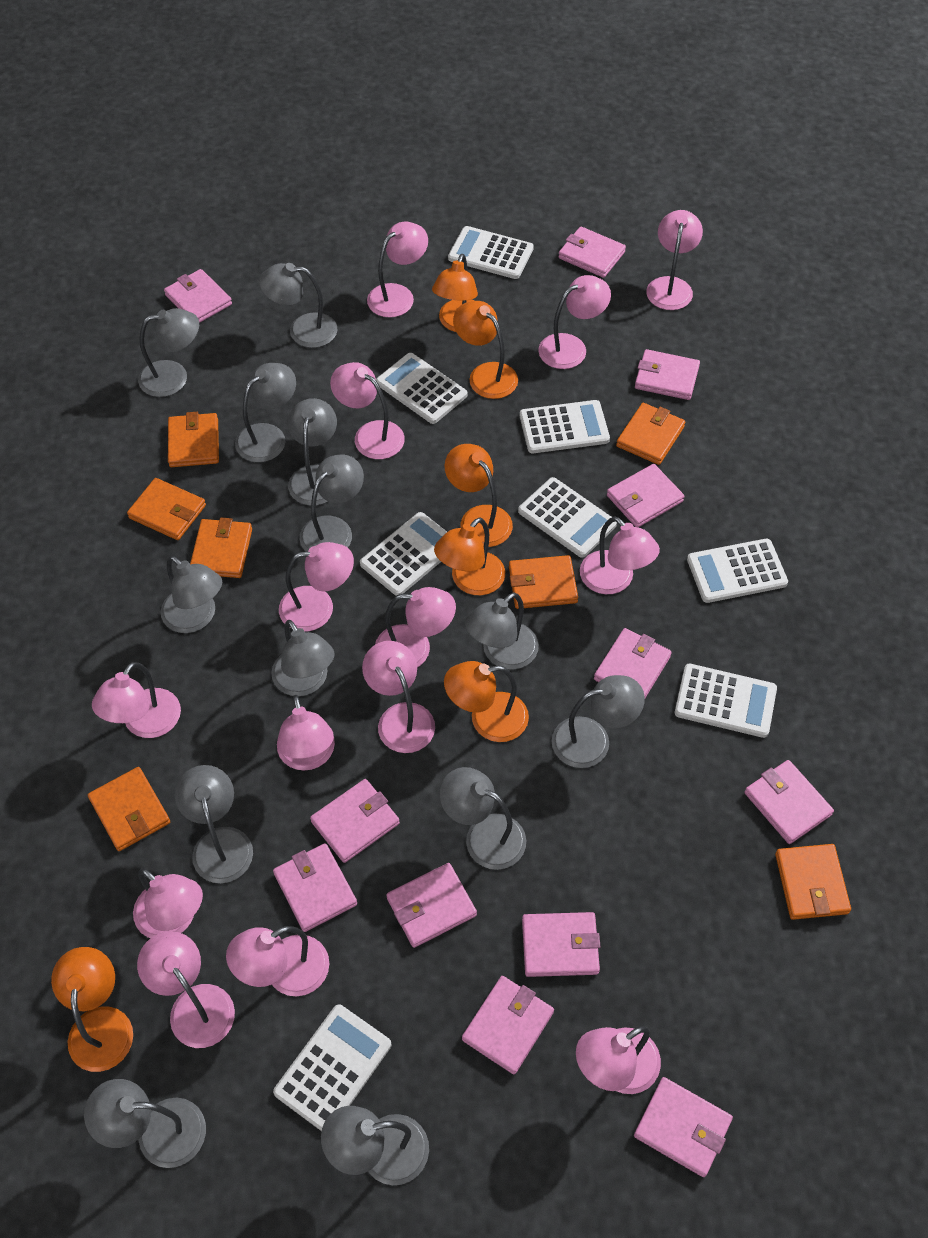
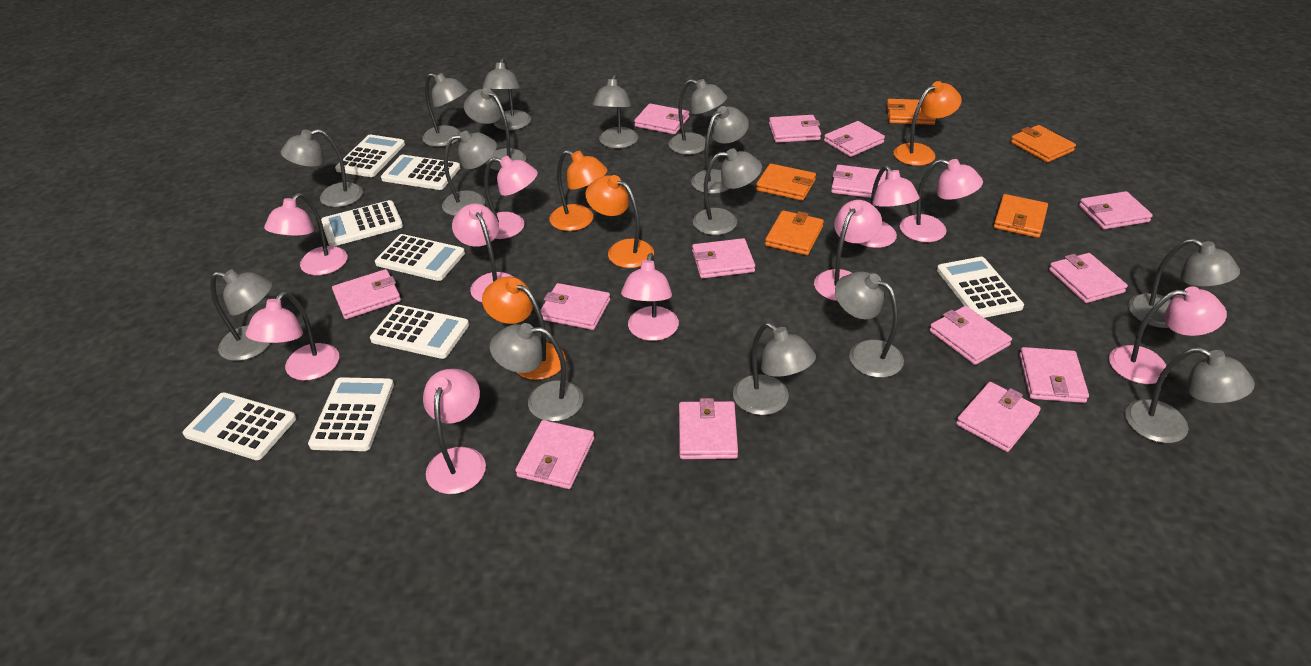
grey lamp: [84,1079,206,1168] [138,308,199,397] [161,556,222,633] [175,765,253,883] [235,363,296,462] [259,263,337,348] [271,620,335,696] [288,398,337,506] [300,454,364,552] [321,1106,429,1185] [440,767,526,870] [465,592,539,670] [552,675,645,768] = 13 -> [210,269,273,361] [281,129,363,207] [422,73,468,147] [442,131,497,216] [464,88,526,171] [482,58,531,130] [490,323,583,422] [593,75,638,149] [669,79,727,155] [691,106,749,194] [693,148,762,235] [733,323,816,415] [835,271,904,378] [1125,347,1255,443] [1128,239,1240,328] = 15
orange lamp: [51,947,133,1072] [432,254,478,332] [434,517,505,595] [444,661,529,742] [445,444,513,547] [453,301,518,399] = 6 -> [482,276,566,380] [549,150,608,231] [585,175,654,268] [894,81,962,166] = 4
orange wallet: [88,767,170,851] [127,478,206,540] [168,412,219,467] [190,517,252,578] [509,555,578,609] [616,403,685,465] [775,844,851,920] = 7 -> [756,164,816,201] [765,210,824,255] [887,99,936,125] [994,194,1048,238] [1011,125,1076,162] = 5
pink lamp: [92,662,181,738] [133,868,203,938] [137,931,235,1048] [226,926,329,996] [277,695,335,771] [279,542,354,632] [330,362,405,459] [362,641,435,753] [367,222,428,317] [375,587,456,667] [538,275,611,369] [576,1026,661,1094] [580,516,660,594] [646,210,703,310] = 14 -> [246,292,339,381] [264,193,347,275] [423,369,486,494] [452,203,514,302] [484,156,538,239] [621,253,679,341] [814,200,882,301] [859,165,919,248] [900,159,983,242] [1109,286,1227,384] = 10
pink wallet: [164,269,232,323] [273,843,357,932] [310,779,400,863] [387,863,477,948] [462,976,554,1074] [522,912,600,977] [558,226,626,278] [594,628,672,698] [607,464,685,527] [634,1077,733,1177] [635,349,700,400] [745,760,834,844] = 12 -> [332,269,401,319] [515,420,594,489] [540,283,610,330] [634,103,689,134] [679,398,738,459] [692,238,755,278] [769,115,821,143] [824,121,885,157] [831,165,886,198] [929,306,1012,365] [956,382,1041,452] [1019,347,1089,403] [1049,253,1128,303] [1079,191,1153,229] = 14

